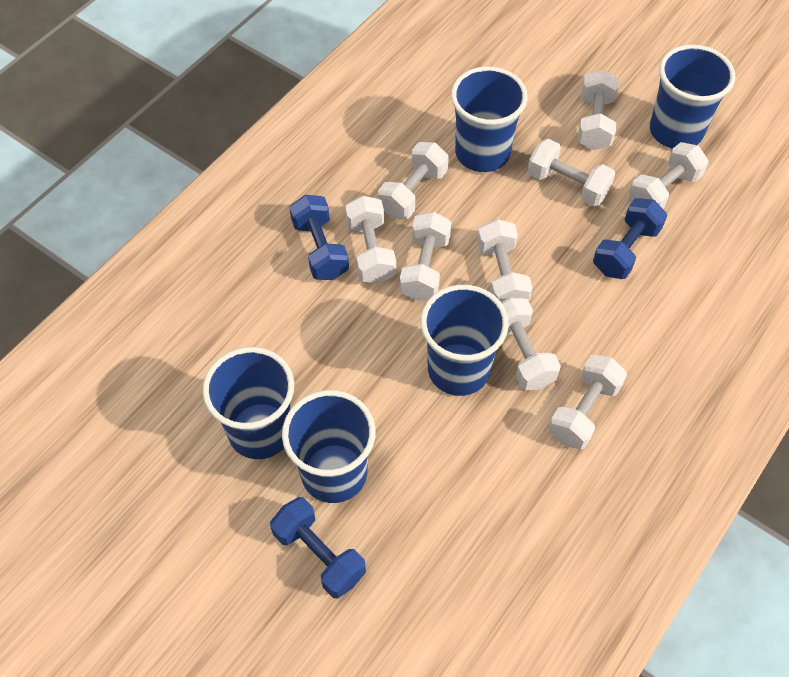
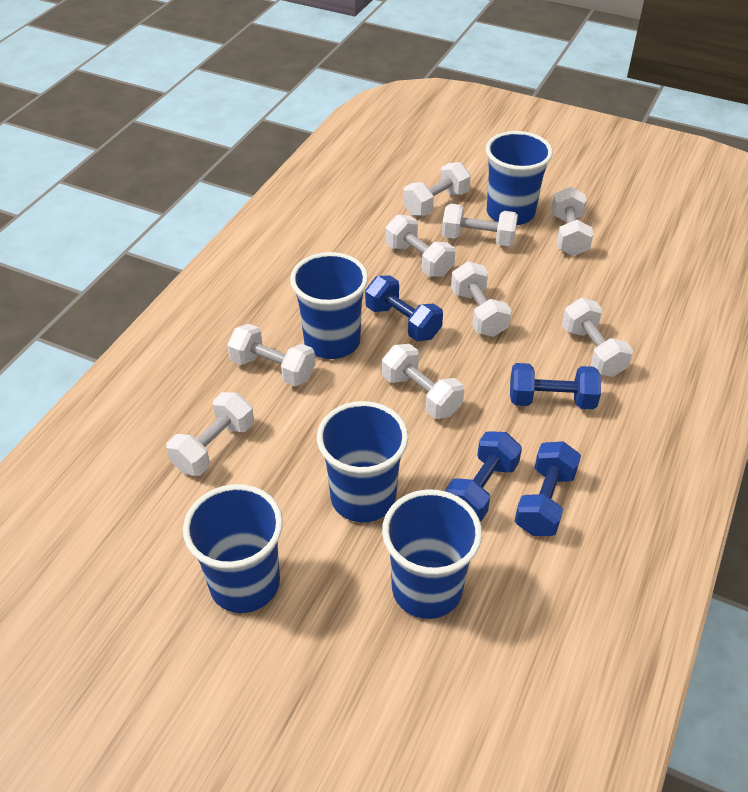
blue dumbbell: [270,497,366,598] [289,195,349,280] [593,198,667,279] = 3 -> [365,275,443,342] [446,431,522,521] [510,363,601,409] [515,441,581,536] = 4

